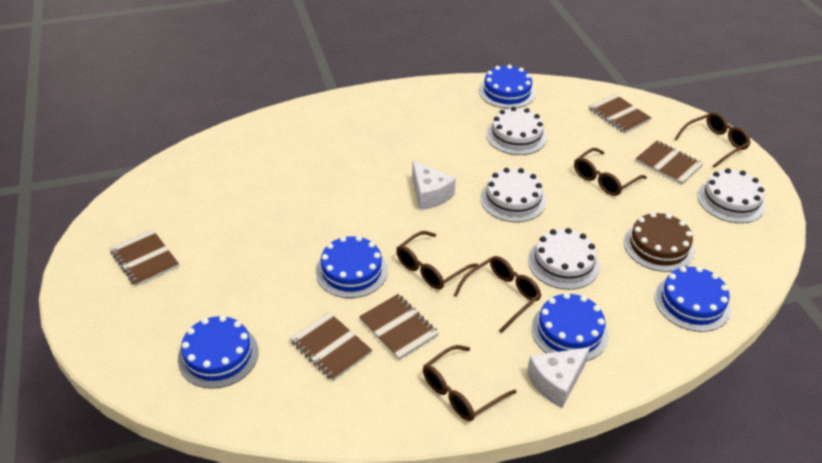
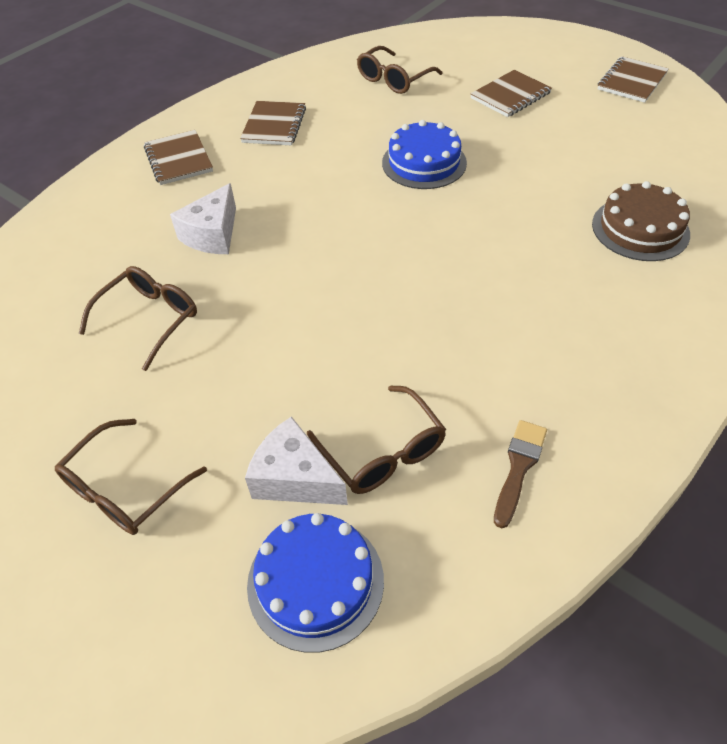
blue cake: [178,315,259,389] [316,236,388,298] [479,65,535,109] [531,293,609,361] [655,266,731,332] = 5 -> [247,513,384,653] [382,120,467,189] = 2
brown brush: none = 0 -> [494,420,547,528] = 1
brown glasses: [396,231,479,290] [423,345,516,421] [453,256,541,333] [574,148,647,196] [675,112,751,168] = 5 -> [55,419,207,535] [79,266,197,371] [307,385,446,494] [357,46,443,94] = 4
brown notebook: [110,229,179,287] [290,312,372,381] [359,294,439,360] [589,94,651,134] [635,141,704,185] = 5 -> [144,130,213,185] [240,101,306,145] [470,70,552,117] [598,56,669,103] = 4
white cake: [480,168,546,222] [486,107,547,155] [528,228,600,290] [697,168,765,223] = 4 -> none = 0

